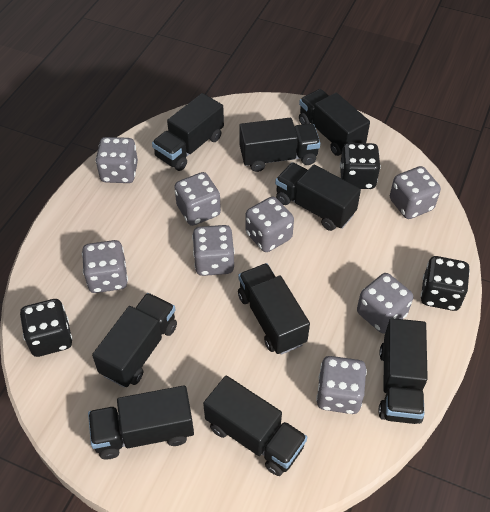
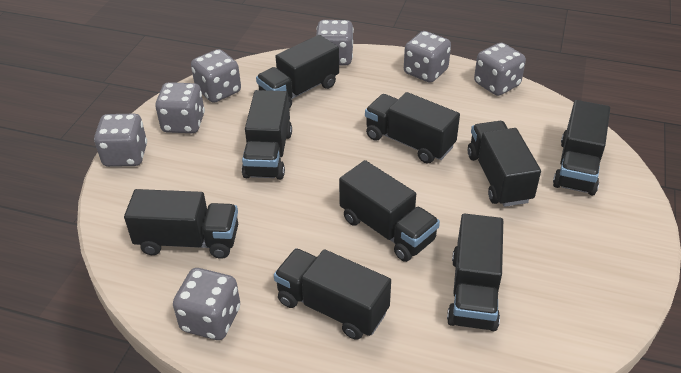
black dice: [20,299,72,357] [340,143,381,189] [421,256,470,311] = 3 -> none = 0
grey dice: [82,240,128,293] [95,137,138,183] [174,172,221,226] [192,225,235,276] [245,197,294,252] [316,356,367,414] [357,273,413,334] [390,166,441,219] = 8 -> [94,114,147,167] [155,82,205,133] [173,268,240,340] [191,49,241,103] [316,20,354,65] [404,31,451,83] [474,42,526,96] = 7

